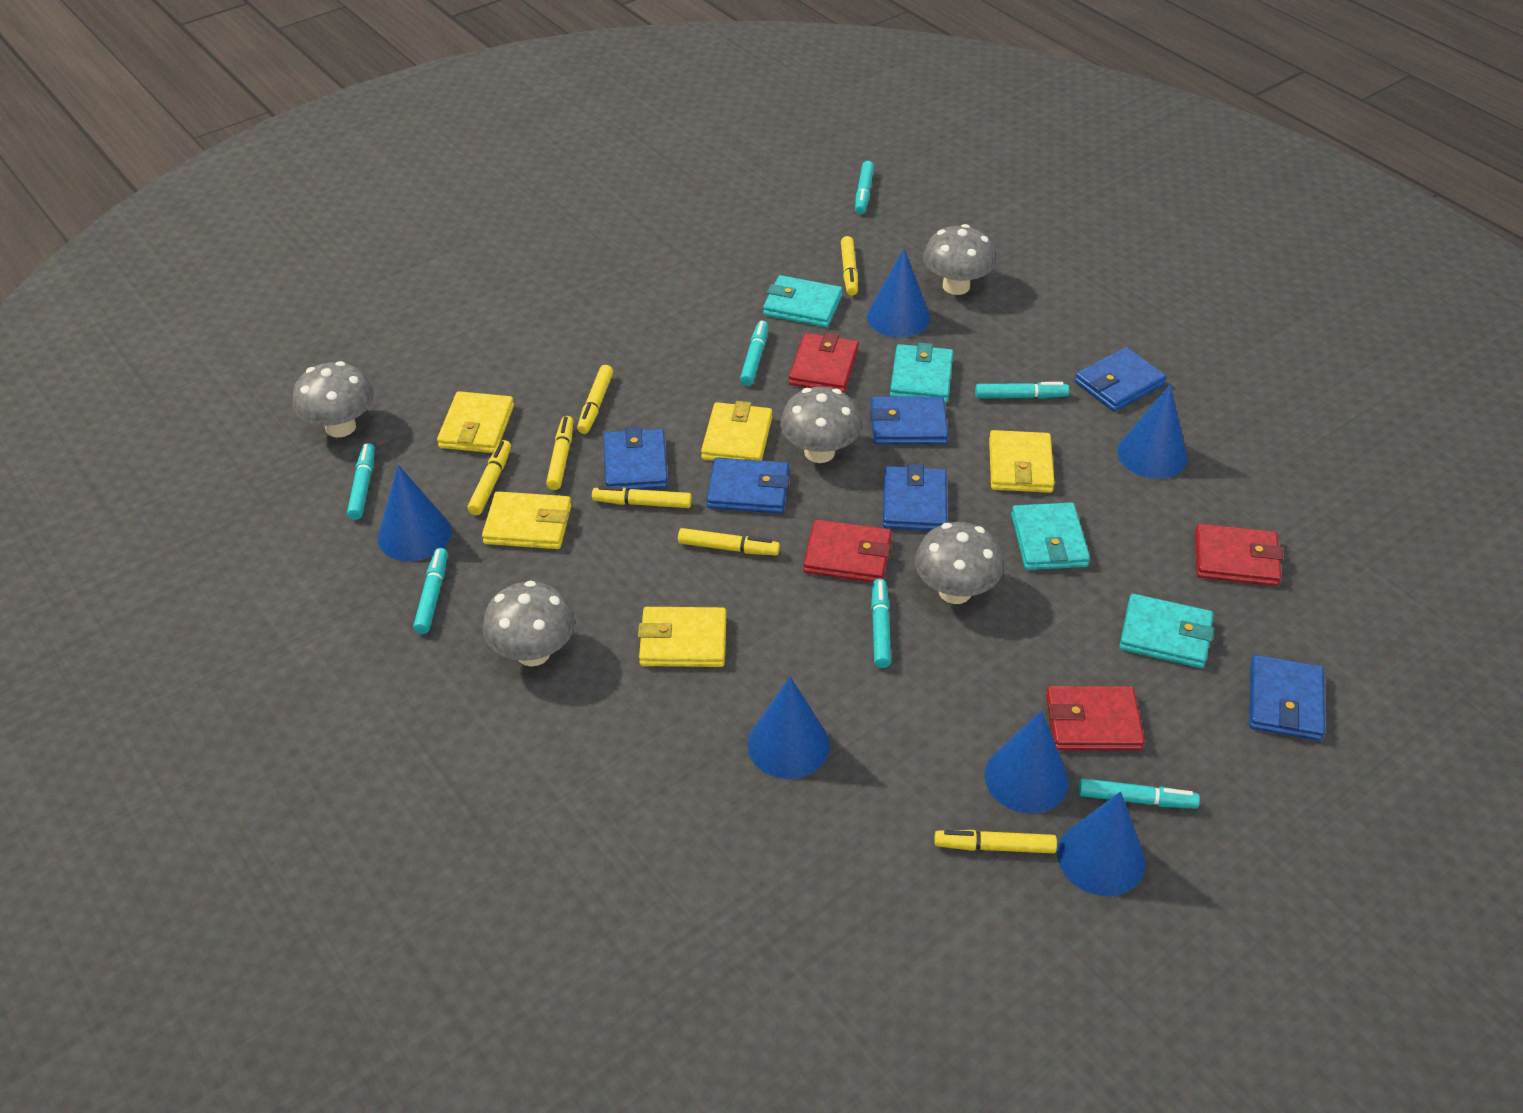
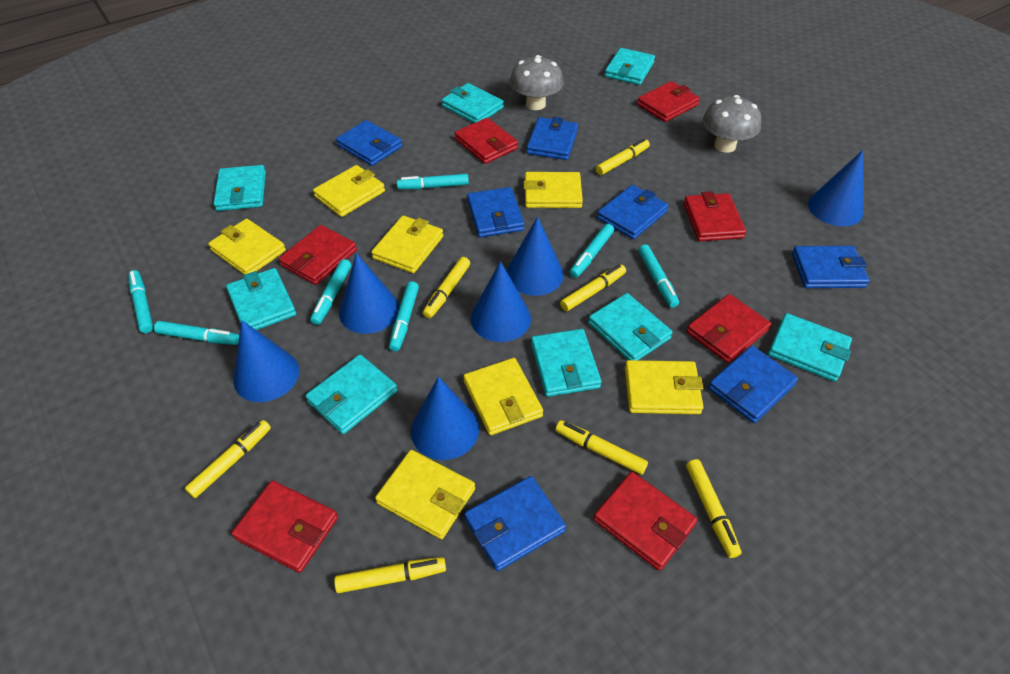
blue wallet: [604,426,668,490] [707,458,790,514] [870,396,948,444] [883,463,947,531] [1075,347,1166,412] [1249,655,1325,741] = 6 -> [336,120,402,166] [464,476,566,571] [467,187,525,237] [526,117,578,160] [597,185,668,239] [708,346,798,423] [792,246,870,288] = 7
grey mushroom: [293,361,374,438] [483,581,575,666] [780,387,861,463] [915,522,1004,604] [923,224,996,295] = 5 -> [510,55,564,110] [703,95,761,153] = 2
red wallet: [789,332,859,393] [803,519,892,582] [1046,686,1145,750] [1195,524,1283,586] = 4 -> [231,480,338,573] [279,225,357,285] [454,118,518,164] [593,472,697,571] [637,81,700,122] [684,191,746,241] [686,294,771,363] = 7
turquoise wallet: [763,275,842,327] [890,343,953,403] [1011,502,1090,570] [1119,594,1214,668] = 4 -> [213,165,266,211] [226,268,296,330] [305,354,397,434] [441,83,504,123] [531,329,602,397] [588,293,673,360] [605,48,655,85] [768,313,852,382] = 8
yellow wallet: [437,391,514,453] [482,491,572,549] [638,607,726,667] [701,401,772,461] [989,430,1055,493] = 5 -> [208,219,286,275] [313,165,385,217] [371,216,443,273] [375,450,475,539] [463,358,543,435] [523,172,583,208] [625,360,704,414] = 7

